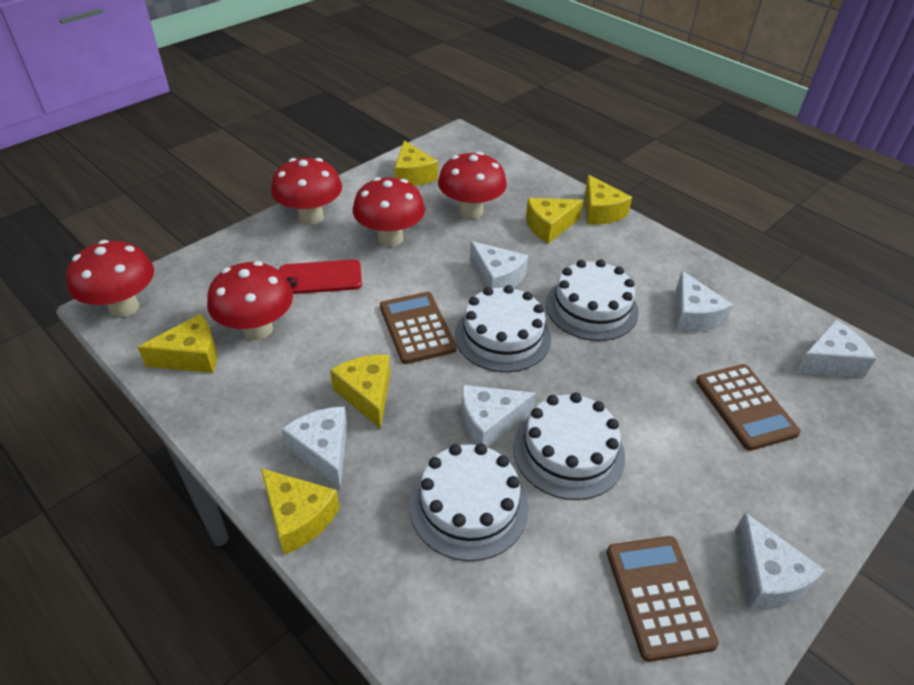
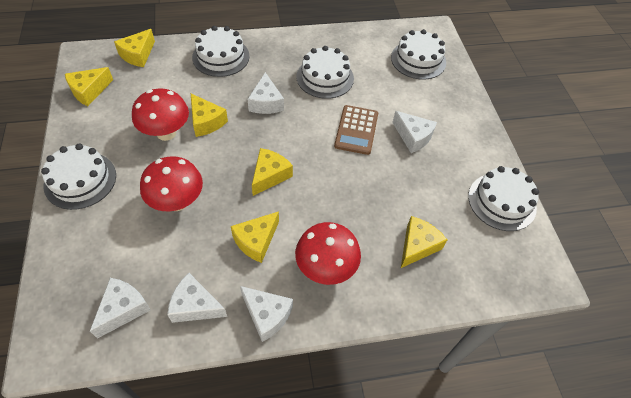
brown calculator: [380,292,457,364] [607,536,719,662] [696,364,801,451] = 3 -> [334,105,378,155] = 1
red mushroom: [66,240,154,318] [207,261,293,340] [271,158,342,225] [353,177,425,247] [438,152,507,219] = 5 -> [132,89,189,141] [140,156,203,212] [295,222,361,285] = 3
red phone: [279,259,362,294] = 1 -> none = 0
white cake: [409,443,529,561] [455,285,551,372] [513,393,625,500] [546,259,639,341] = 4 -> [41,143,116,210] [192,26,249,77] [296,46,354,99] [391,29,446,80] [468,166,539,231] = 5
white cheese: [281,407,347,489] [461,385,536,447] [470,241,528,288] [676,271,733,332] [735,513,825,610] [796,320,877,377] = 6 -> [90,278,151,339] [167,273,227,323] [240,286,293,342] [248,72,284,114] [392,111,437,153] = 5

